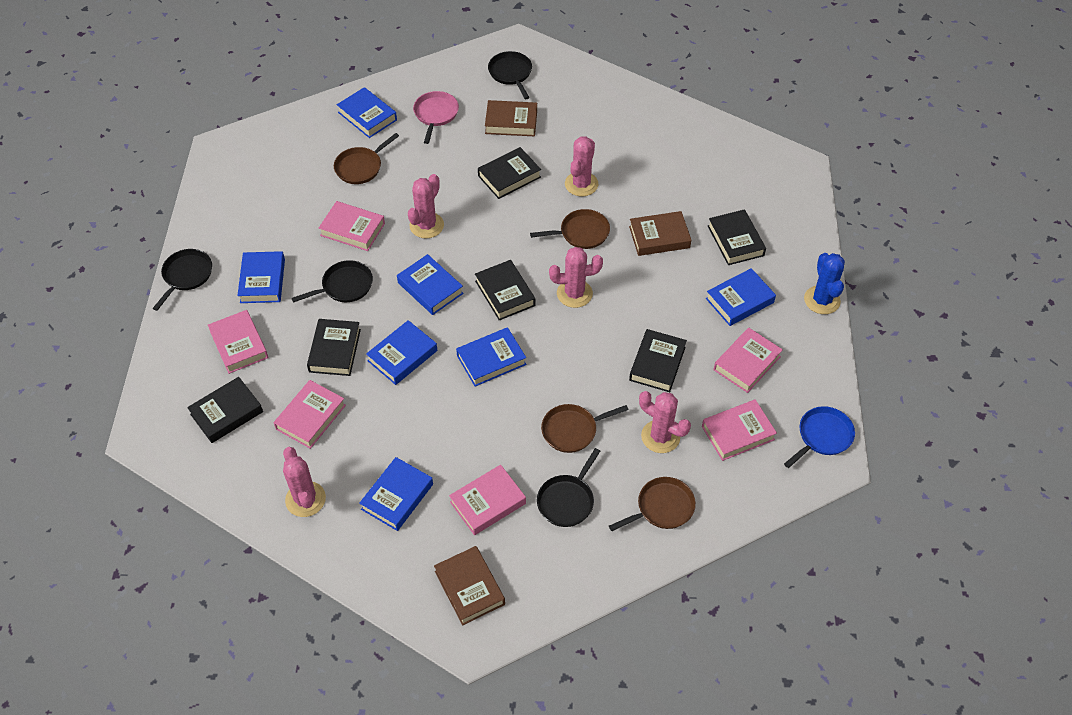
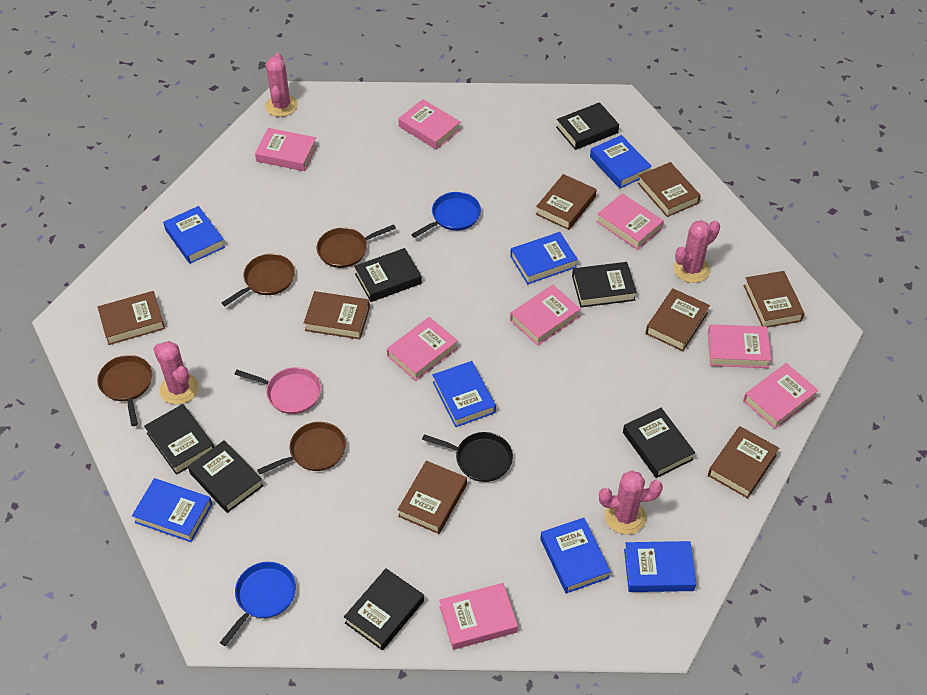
black book: [187,377,263,443] [307,319,361,376] [475,260,535,320] [478,147,541,199] [629,329,687,392] [708,209,766,265] = 6 -> [144,404,214,475] [188,440,264,513] [344,568,424,651] [354,248,422,302] [556,102,619,150] [572,262,637,307] [623,408,695,478] = 7
black pan: [152,249,212,311] [292,260,373,302] [488,51,532,99] [537,448,600,527] = 4 -> [422,432,513,482] = 1
blue cactus: [804,253,845,314] = 1 -> none = 0
blue pan: [784,406,855,468] = 1 -> [220,562,296,646] [411,192,481,238] = 2
brown book: [434,546,505,625] [485,100,537,136] [629,211,691,256] = 3 -> [98,291,165,345] [304,291,370,339] [398,461,467,534] [536,174,596,230] [638,162,701,217] [646,288,710,351] [708,426,779,498] [743,271,805,327] = 8
pink book: [208,310,268,374] [274,380,346,449] [319,201,385,251] [449,465,526,535] [702,399,777,461] [714,328,783,393] = 6 -> [255,128,317,171] [387,317,458,381] [398,99,461,150] [439,583,518,650] [510,285,581,346] [596,193,664,250] [708,324,771,368] [743,363,819,429] = 8
pink cactus: [283,447,326,517] [408,174,444,239] [549,247,603,308] [565,136,598,196] [639,391,691,453] = 5 -> [153,341,199,405] [265,53,298,117] [599,470,663,535] [674,220,720,283] = 4

